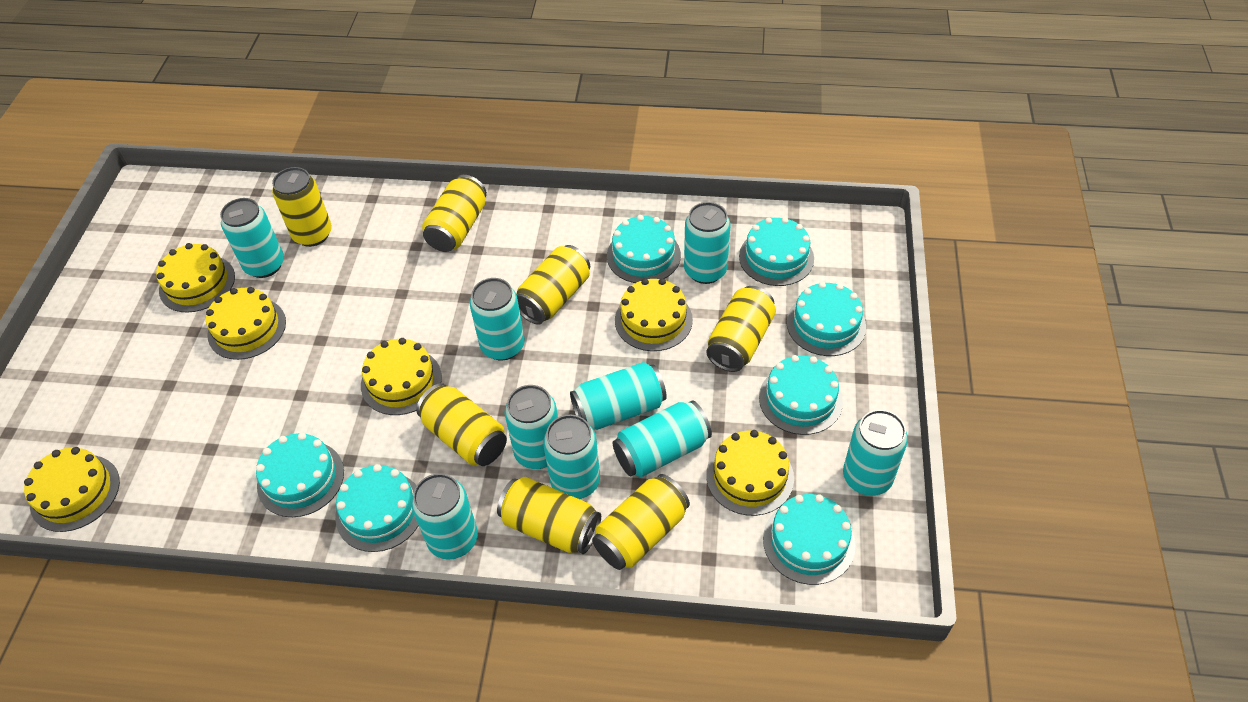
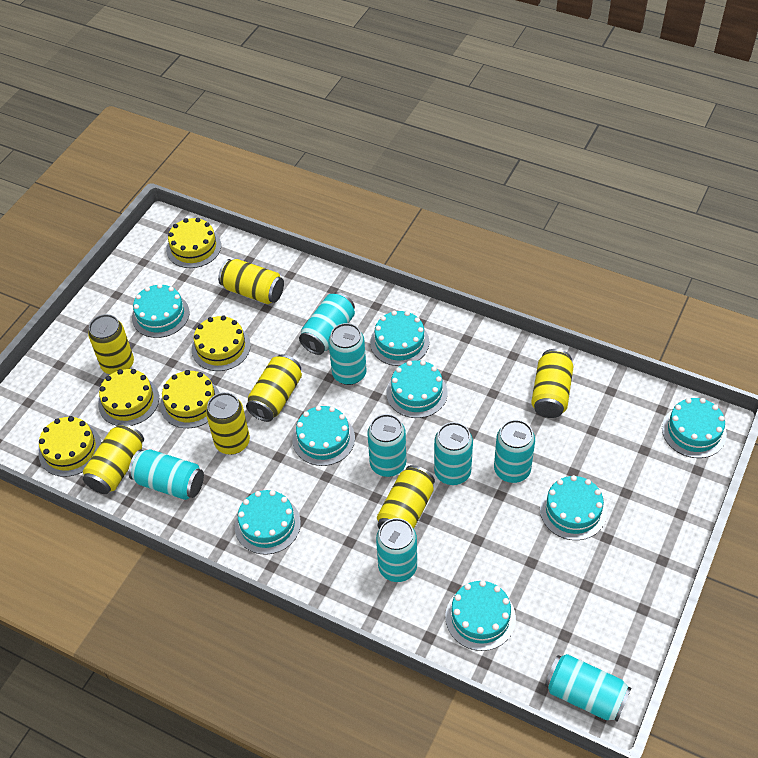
turquoise cake: [256,433,344,517] [335,464,419,552] [607,215,681,283] [739,217,814,286] [759,355,843,435] [763,494,856,585] [787,282,866,356] = 7 -> [132,284,190,338] [235,490,301,555] [292,406,355,466] [370,311,429,366] [386,360,448,418] [445,580,516,651] [540,475,607,540] [662,398,727,458] = 8
turquoise can: [220,198,284,278] [412,474,478,560] [470,278,525,360] [505,385,558,469] [543,415,600,499] [570,362,667,430] [613,400,712,477] [684,202,731,284] [843,410,908,496] = 9 -> [129,449,204,500] [299,292,355,355] [328,323,366,385] [367,414,406,477] [376,518,417,582] [434,422,473,485] [494,420,535,483] [545,654,631,722] = 8
yellow cake: [24,447,120,532] [156,243,235,313] [206,287,286,360] [361,338,442,415] [615,278,693,351] [706,430,794,516] = 6 -> [39,416,102,477] [98,369,159,426] [160,370,220,428] [166,218,221,268] [192,315,251,371] = 5

